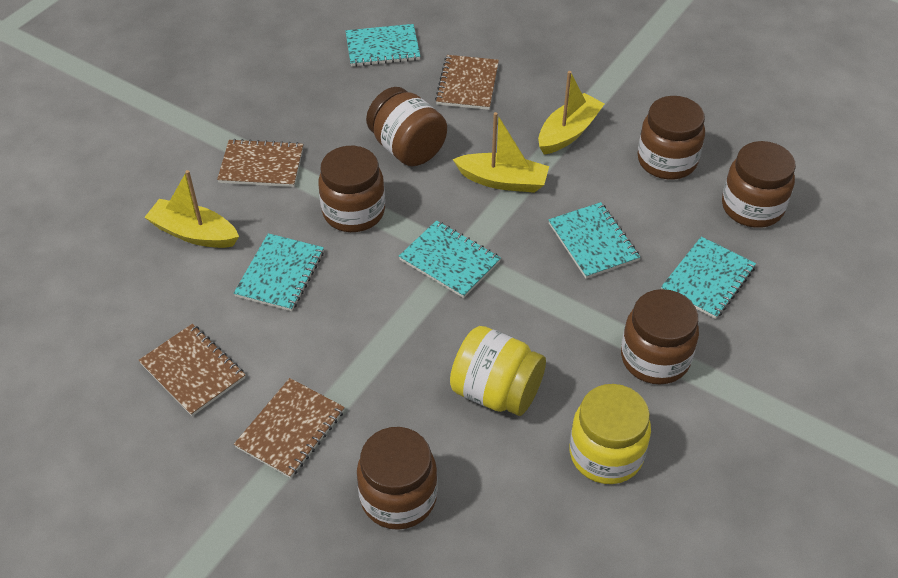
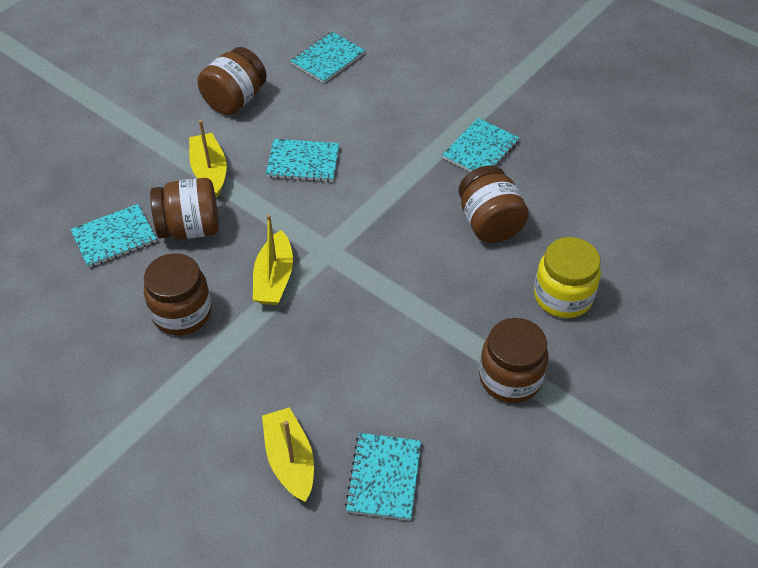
brown jar: [318,146,385,232] [357,427,438,530] [366,87,447,166] [621,289,699,384] [637,96,705,179] [722,141,796,228] = 6 -> [144,253,212,335] [150,178,219,240] [197,47,267,115] [459,165,529,243] [479,318,549,403] = 5
brown notebook: [139,324,245,416] [217,139,303,187] [234,378,345,478] [435,55,499,110] = 4 -> none = 0
yellow jar: [450,326,546,416] [569,384,651,484] = 2 -> [534,237,601,318] = 1

